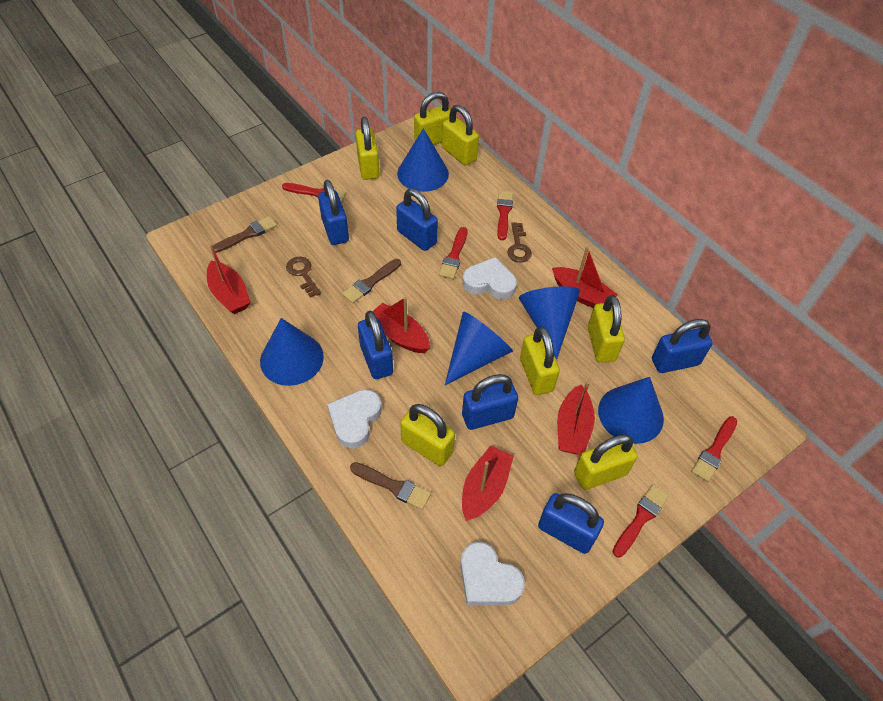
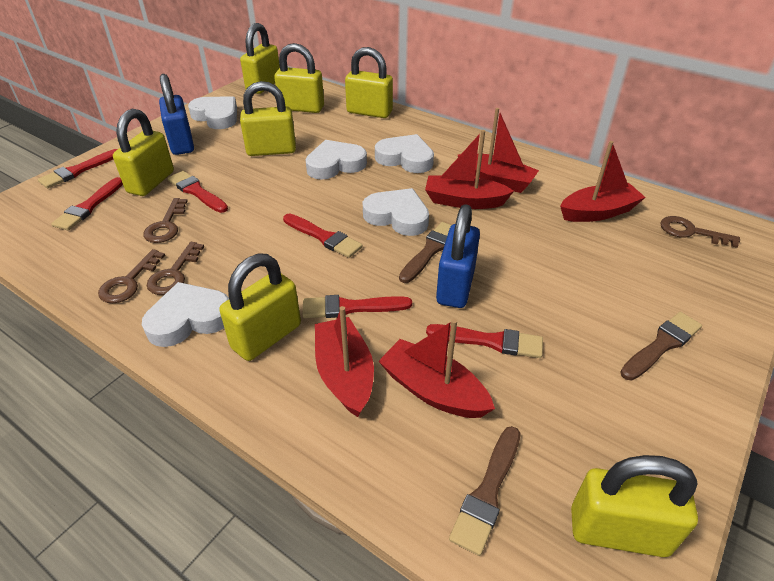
blue cone: [260,318,324,386] [397,128,449,192] [445,312,513,385] [519,286,580,359] [598,377,664,444] = 5 -> none = 0
blue padlock: [318,180,349,245] [358,311,393,379] [396,189,438,251] [462,374,518,430] [538,493,604,554] [652,319,713,373] = 6 -> [159,74,194,155] [436,204,480,308] = 2
brown key: [286,257,321,298] [507,222,532,262] = 2 -> [98,249,165,303] [143,198,188,243] [147,242,204,295] [660,216,740,248] = 4
red brush: [282,183,346,203] [439,227,467,279] [497,190,513,240] [612,484,669,557] [691,416,737,482] = 5 -> [38,149,118,188] [51,177,123,231] [168,171,228,213] [283,213,363,258] [303,295,412,318] [426,324,543,358] = 6
white heart: [327,389,382,449] [460,542,525,606] [462,257,517,300] = 3 -> [142,282,229,347] [188,96,237,129] [305,140,367,180] [363,188,429,236] [375,134,434,173] = 5

